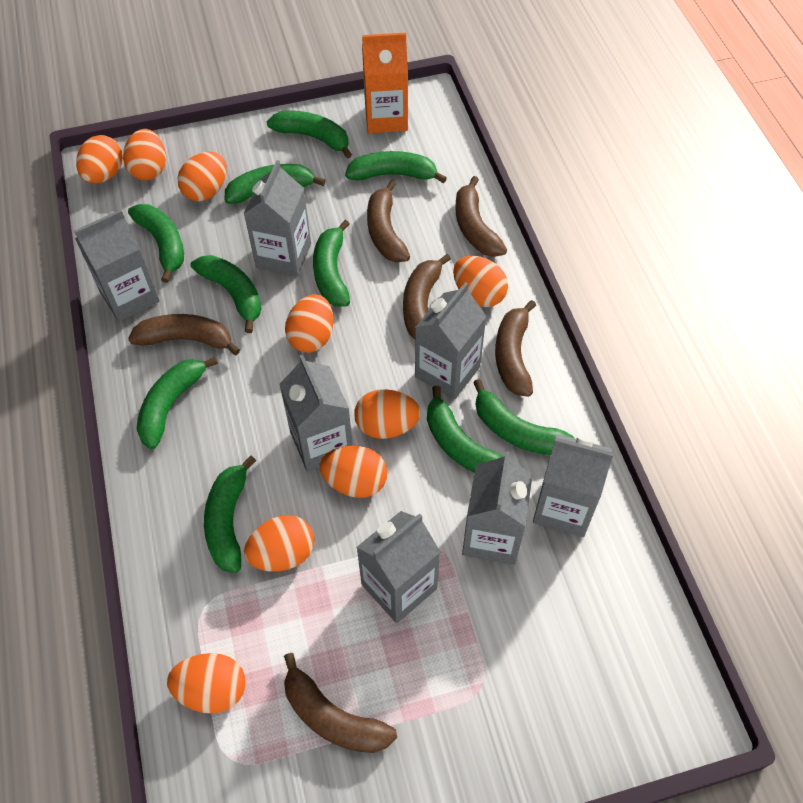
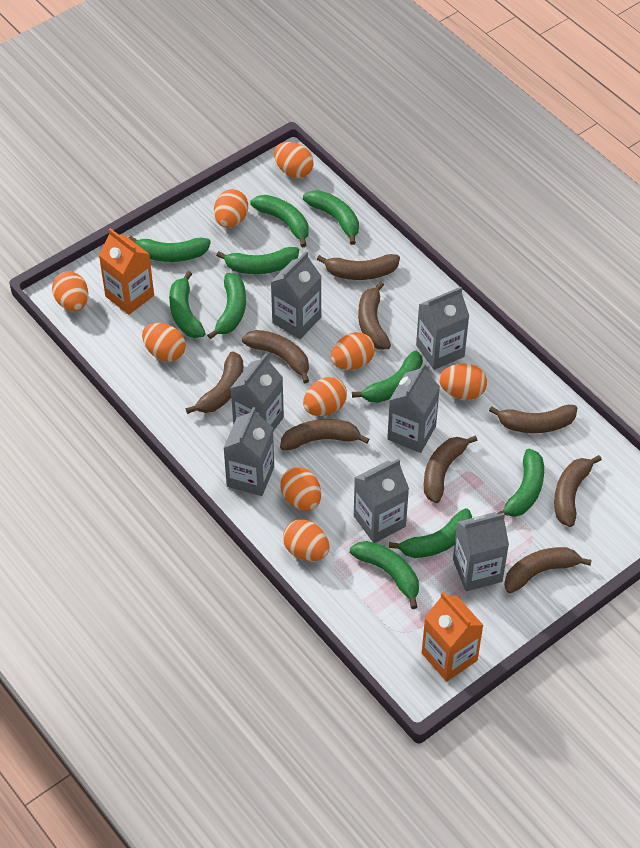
brown banana: [128,314,240,355] [284,653,397,753] [367,180,410,262] [403,254,451,339] [455,176,507,257] [495,300,536,397] = 6 -> [186,351,243,414] [242,330,309,383] [280,419,369,450] [317,254,400,280] [358,281,391,350] [424,435,478,503] [489,405,577,433] [504,547,592,594] [554,455,602,527] = 9
orange carton: [362,33,408,133] = 1 -> [99,228,154,315] [422,592,483,682] = 2

